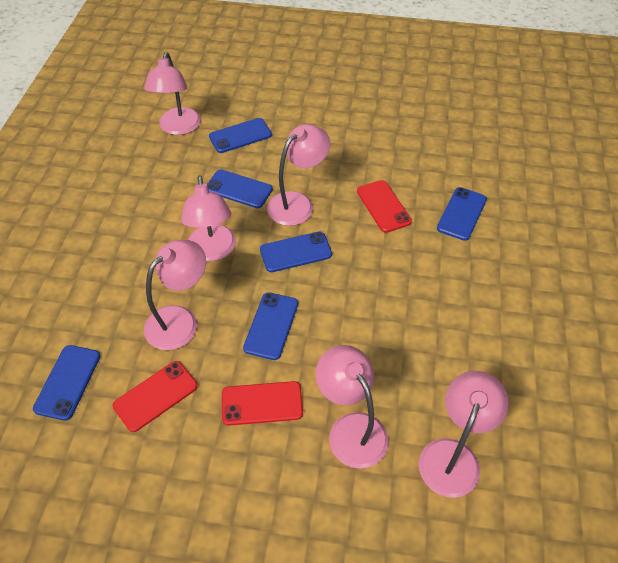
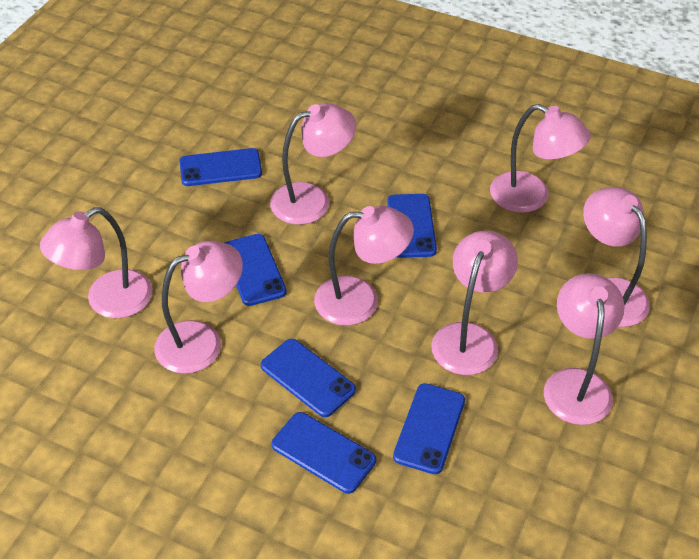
pink lamp: [144,52,201,135] [144,240,206,350] [181,175,236,261] [267,124,330,226] [316,345,389,469] [419,371,509,498] = 6 -> [40,207,153,318] [154,241,243,374] [270,103,356,225] [314,206,414,326] [431,231,518,375] [490,104,591,213] [544,273,625,425] [583,187,650,327] = 8
red phone: [113,361,198,432] [222,381,303,426] [357,180,412,233] = 3 -> none = 0

